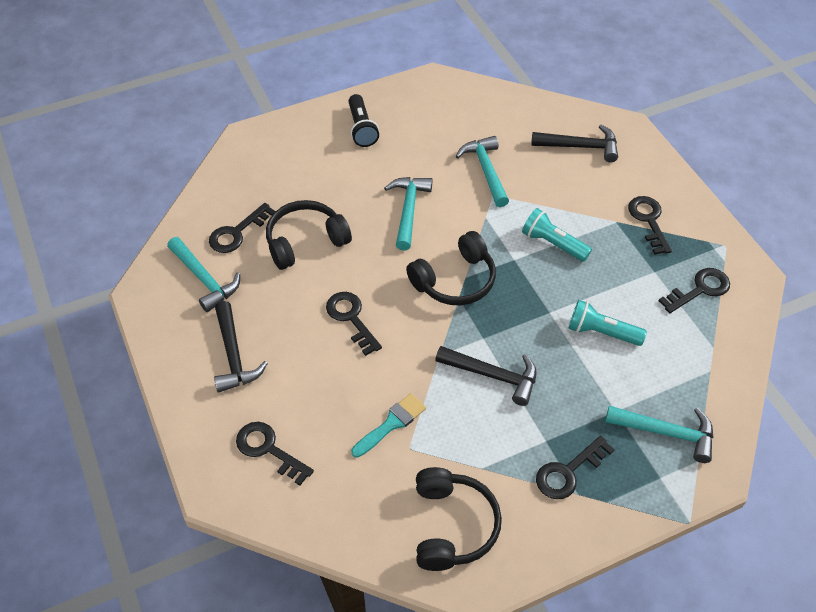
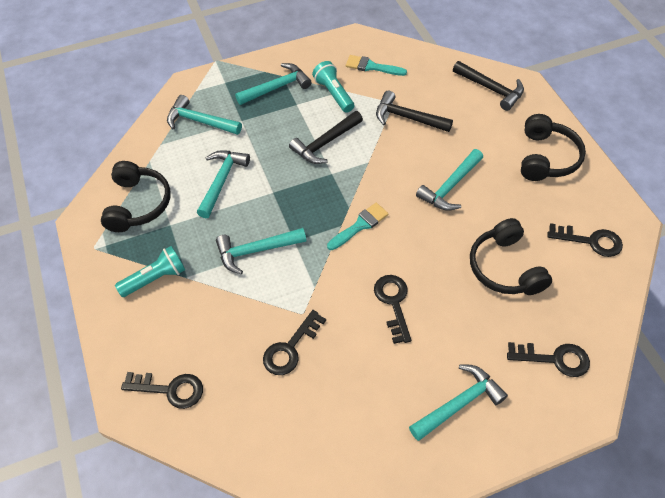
black flashlight: [348,94,379,147] = 1 -> none = 0
black key: [209,203,276,253] [236,422,314,486] [326,292,382,356] [536,435,615,499] [628,196,672,255] [659,268,730,313] = 6 -> [121,372,203,409] [263,310,326,375] [374,275,411,344] [507,342,590,377] [547,223,623,257] = 5
turquoise brush: [351,393,426,458] = 1 -> [327,203,389,250] [346,55,407,76] = 2
turquoise hammer: [167,237,240,312] [384,177,432,251] [456,136,509,207] [605,405,714,463] = 4 -> [167,95,242,135] [197,150,250,218] [216,228,306,274] [235,63,312,105] [409,364,508,441] [416,149,483,211] = 6

